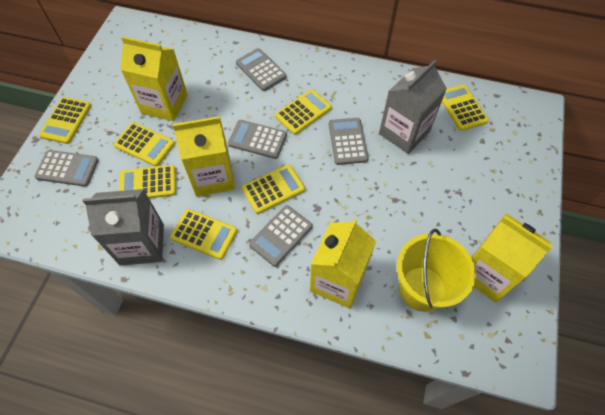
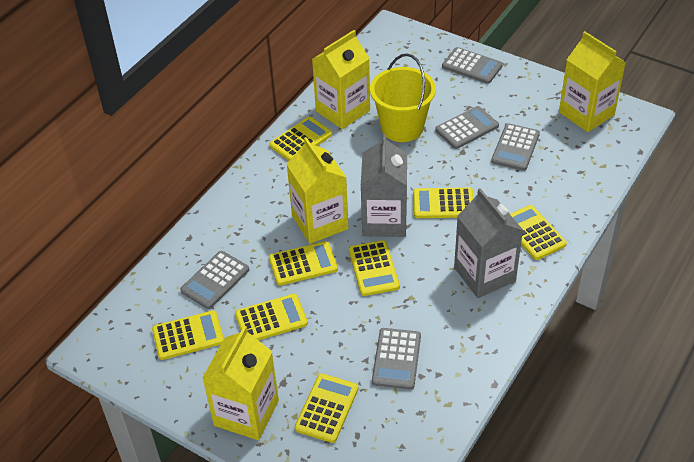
yellow calculator: [39,97,91,144] [114,122,175,166] [119,165,176,198] [170,209,237,260] [242,164,305,214] [275,89,332,135] [442,84,489,131] = 7 -> [152,310,224,360] [235,294,308,340] [269,117,332,161] [269,241,338,286] [295,373,358,443] [349,240,400,296] [413,188,474,218] [510,205,567,260] = 8

